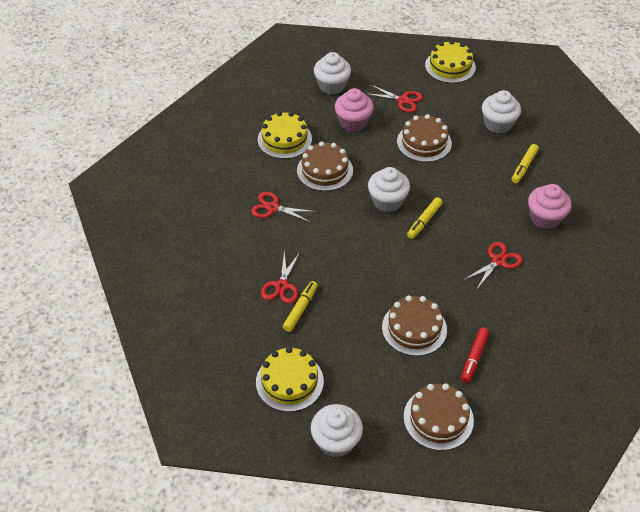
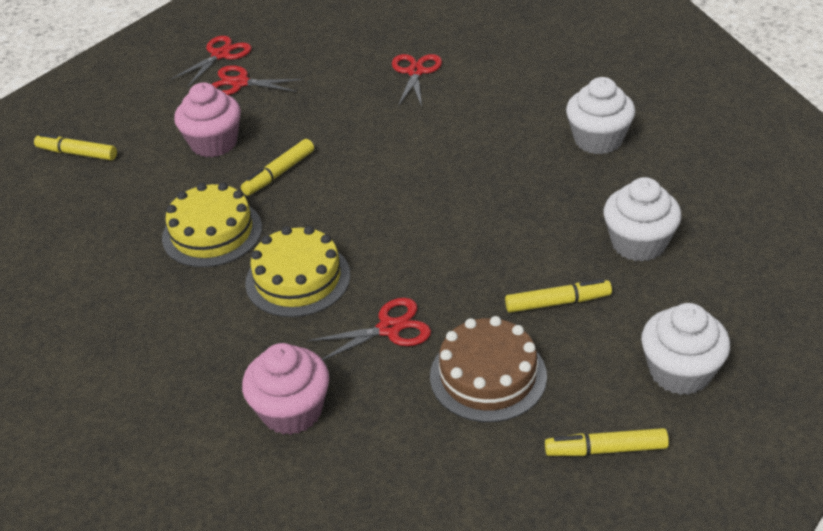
brown cake: [297,141,353,191] [382,295,447,356] [397,114,452,162] [404,383,474,451] = 4 -> [430,316,547,422] = 1
red marker: [461,327,489,383] = 1 -> none = 0
white cupcake: [311,404,363,457] [314,52,351,95] [368,167,410,212] [482,90,521,134] = 4 -> [566,77,635,154] [604,177,682,262] [641,303,730,395] = 3
yellow cake: [256,347,324,412] [258,112,312,159] [425,40,476,83] = 3 -> [162,182,262,267] [245,226,350,317] = 2
yellow marker: [283,281,318,332] [407,197,443,239] [512,144,539,183] = 3 -> [34,133,117,160] [241,139,314,196] [505,279,612,313] [545,428,669,456] = 4

